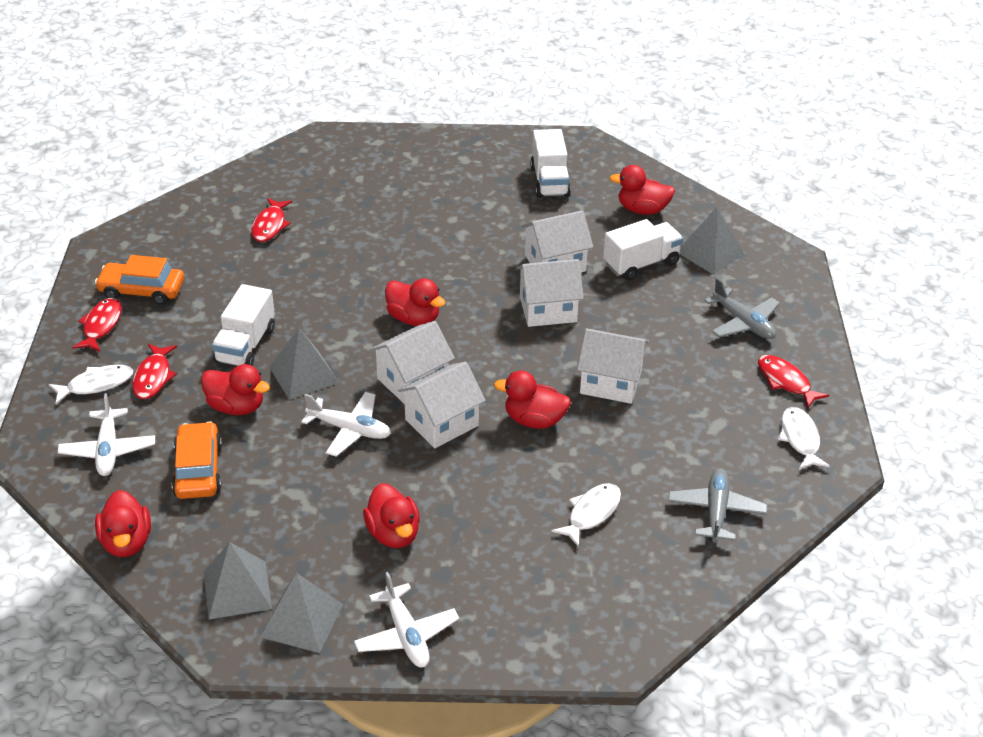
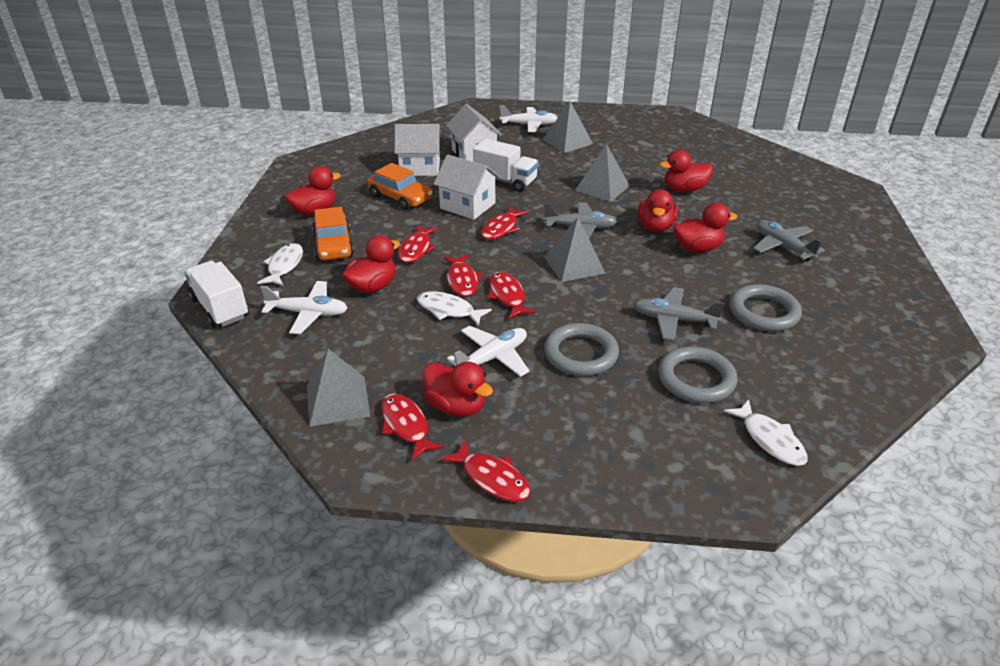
grey plane: [668,468,767,543] [705,278,780,339] = 2 -> [544,202,617,238] [633,287,725,341] [753,220,825,262] = 3
grey ring: none = 0 -> [544,323,619,376] [658,346,738,403] [730,284,802,331] = 3
red fish: [72,298,122,352] [132,344,177,399] [251,198,292,242] [758,355,829,408] = 4 -> [381,393,444,461] [398,225,438,263] [441,439,531,502] [443,254,483,297] [481,206,528,240] [488,272,536,319] = 6
white house: [370,321,455,404] [398,362,486,448] [517,259,584,327] [521,210,593,272] [577,328,649,404] = 5 -> [394,124,441,176] [434,154,500,220] [446,104,502,162] = 3
white truck: [212,284,275,366] [530,129,571,198] [603,219,683,280] = 3 -> [184,261,249,328] [473,139,539,192] = 2

